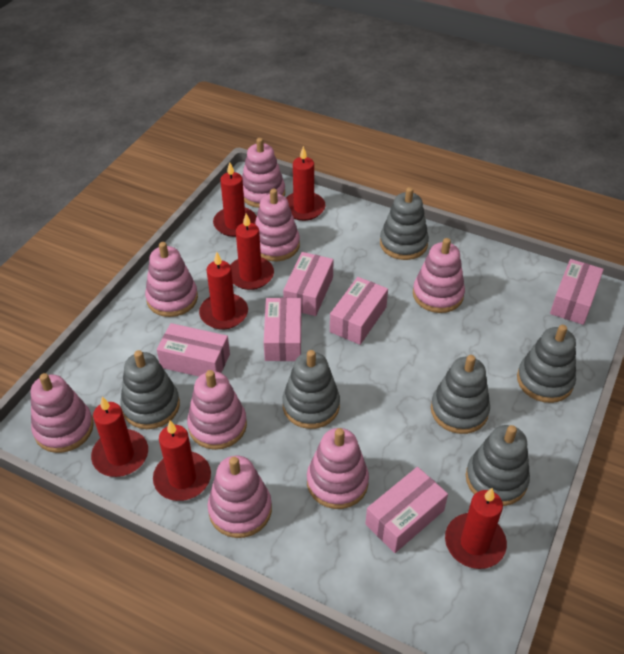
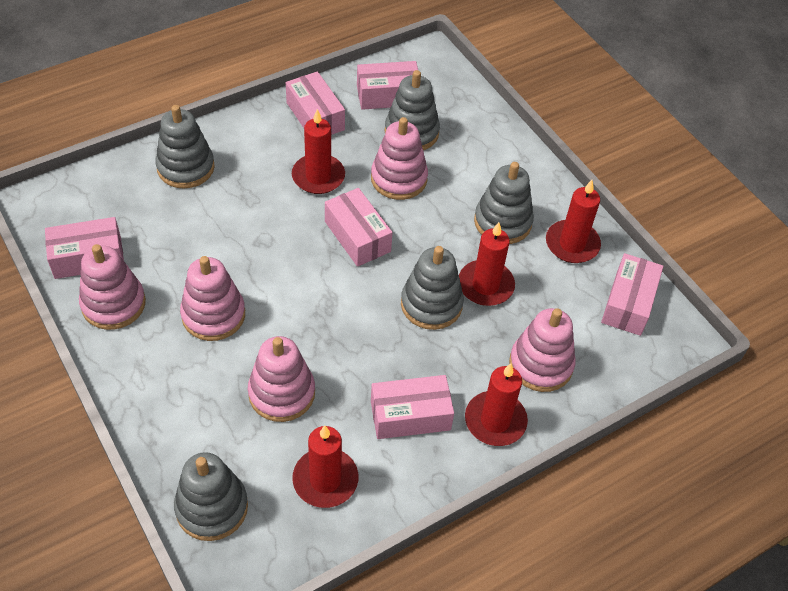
grey stacking toy: [120,350,180,429] [282,350,340,429] [380,187,429,260] [431,355,490,434] [466,425,530,506] [517,325,576,403] = 6 -> [155,105,215,189] [174,452,248,541] [385,70,440,150] [401,246,464,330] [474,162,534,244] = 5
pink stacking toy: [31,373,94,453] [145,242,198,317] [187,370,247,450] [207,455,272,538] [242,138,285,208] [255,189,300,261] [307,428,369,509] [413,238,465,313] = 8 -> [79,244,146,330] [180,256,245,341] [248,336,315,422] [371,117,428,200] [509,308,575,392] = 5
red candle: [91,397,148,477] [153,421,211,501] [199,252,248,330] [213,162,257,237] [230,214,274,290] [286,146,325,221] [445,488,507,569] = 7 -> [292,109,345,194] [292,425,358,508] [459,222,515,306] [465,363,528,446] [546,180,601,263] = 5

